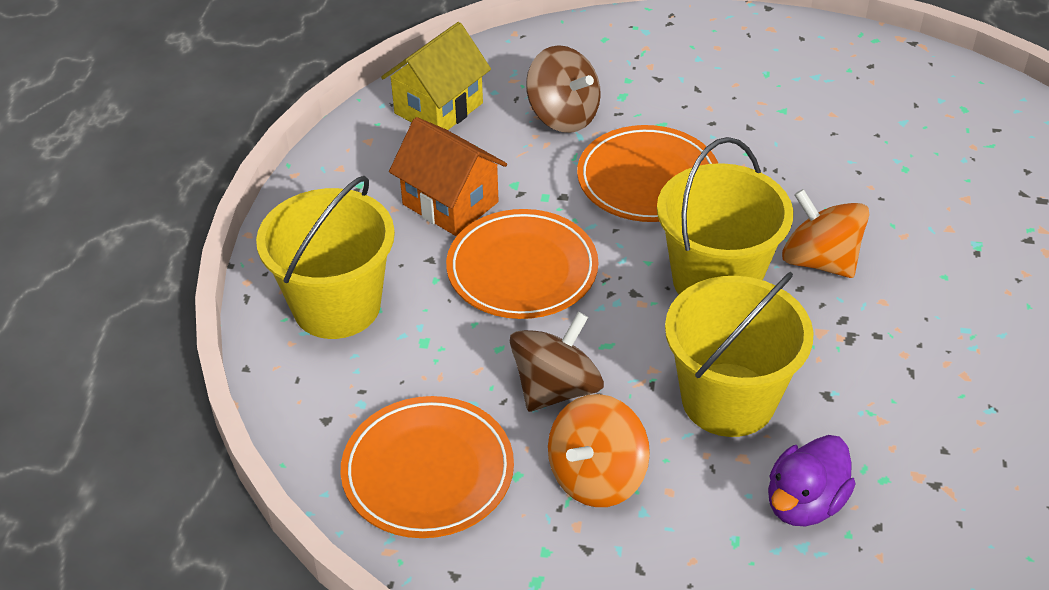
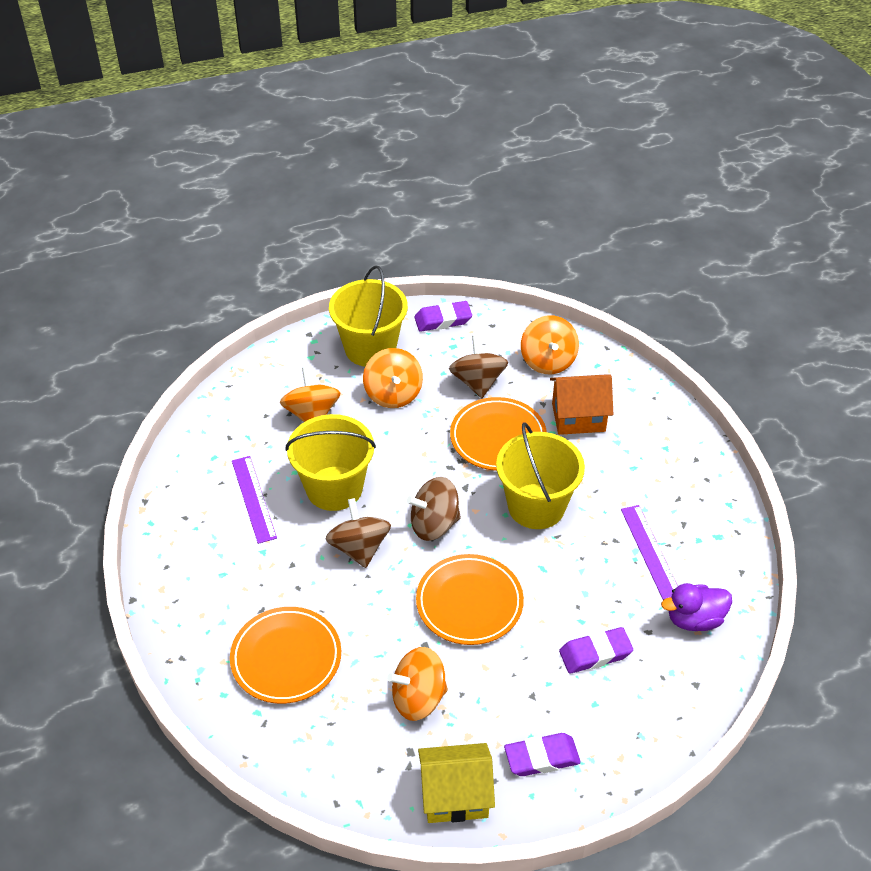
brown spinning top: [510,312,604,412] [526,45,601,133] = 2 -> [326,498,391,568] [407,477,461,541] [449,335,508,398] = 3
orange spinning top: [548,394,650,507] [782,189,869,278] = 2 -> [280,367,341,422] [363,348,423,408] [387,647,448,721] [521,315,579,374] = 4
purple eraser: none = 0 -> [414,301,472,332] [504,733,581,776] [559,627,633,673] = 3
purple ruler: none = 0 -> [232,456,277,544] [621,505,678,600] = 2

